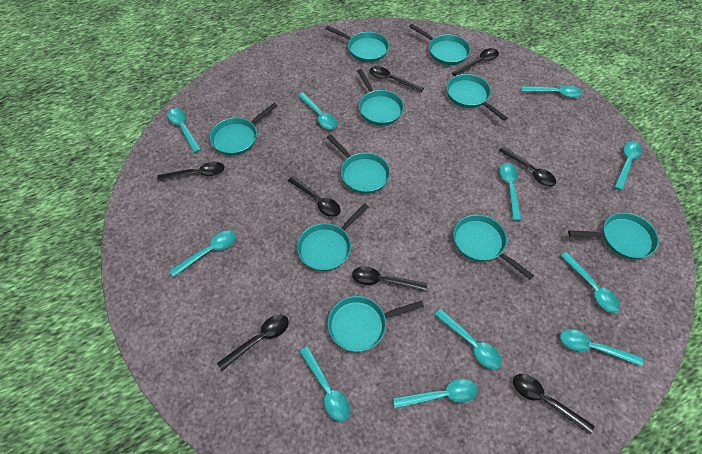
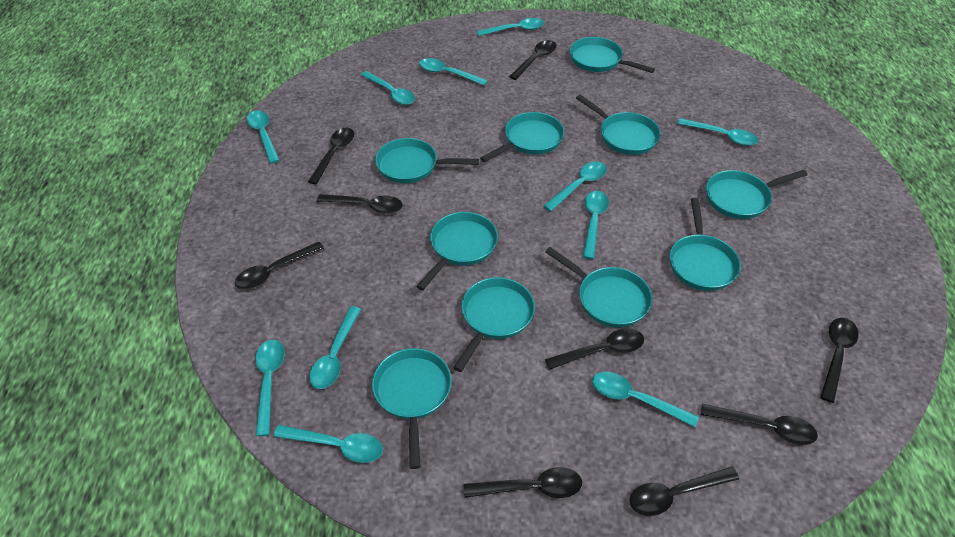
black spoon: [157,162,224,181] [217,315,289,371] [288,176,341,217] [352,266,427,292] [369,66,424,93] [452,48,499,76] [499,146,556,187] [513,374,595,435] = 8 -> [235,242,324,289] [308,128,354,185] [317,194,403,214] [464,467,582,498] [509,40,557,80] [545,328,644,370] [629,467,739,516] [701,404,818,445] [820,318,859,403] = 9

